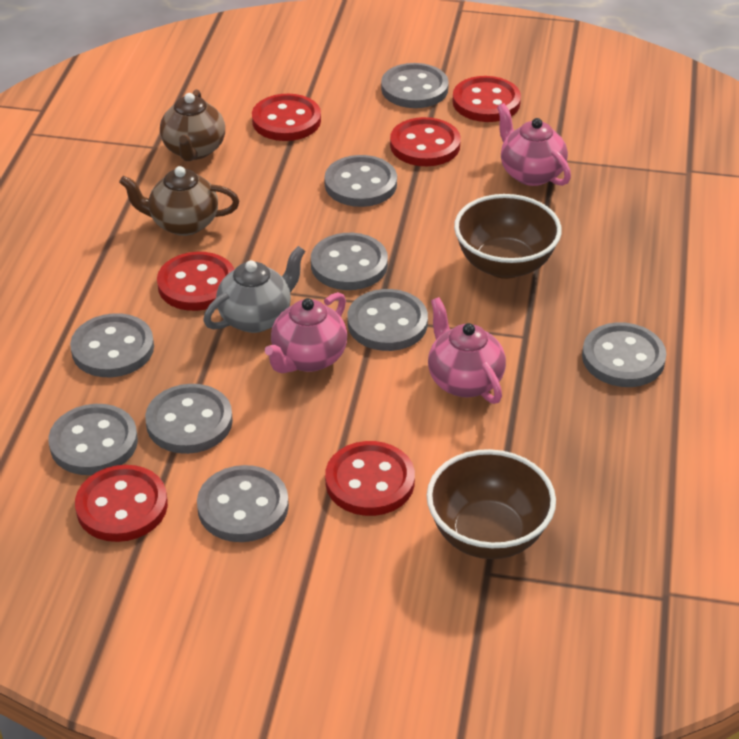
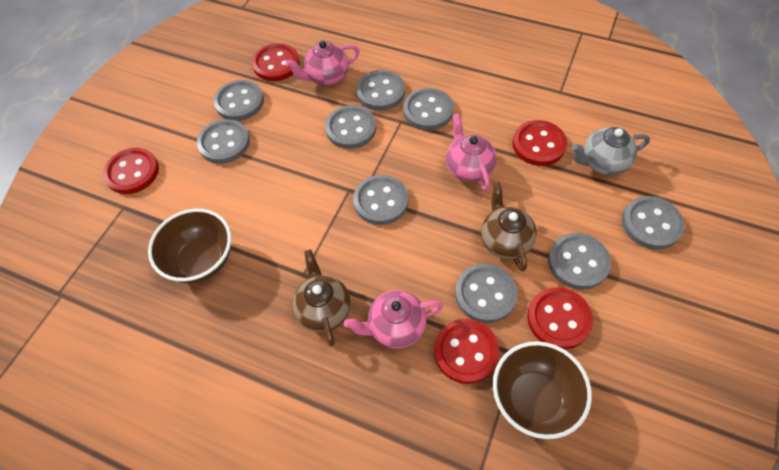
red button: [75,465,168,542] [157,252,235,311] [252,94,321,141] [325,441,415,516] [390,117,461,166] [452,76,521,122] = 6 -> [103,148,159,194] [252,43,300,81] [434,319,500,384] [512,120,567,166] [527,287,593,349] = 5

